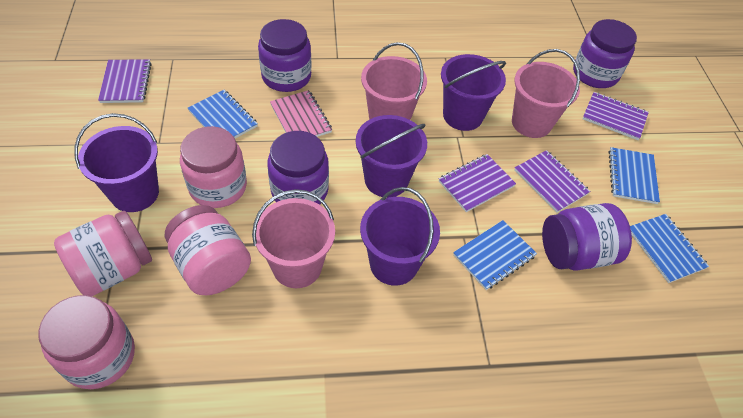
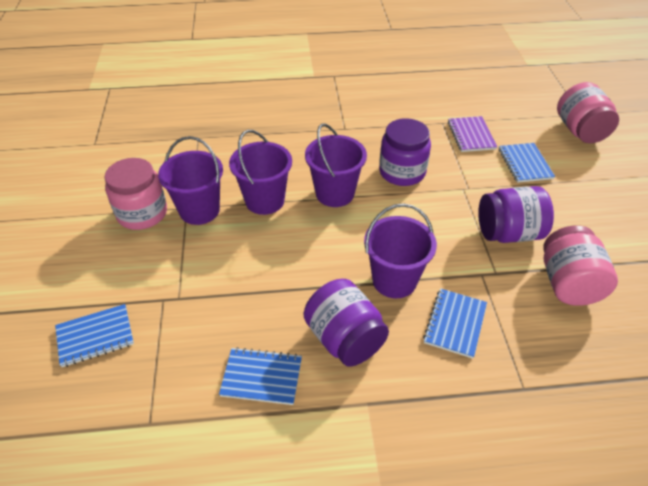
pink bucket: [252,189,335,288] [361,42,427,120] [512,49,580,138] = 3 -> none = 0
pink jar: [38,295,135,389] [54,211,152,296] [165,205,251,295] [180,126,247,208] = 4 -> [104,158,167,230] [543,225,618,306] [557,82,619,143] = 3
pink notebook: [270,90,332,137] = 1 -> none = 0
purple jar: [258,19,312,92] [267,131,329,205] [542,203,632,271] [573,19,637,88] = 4 -> [304,279,389,367] [379,118,431,186] [478,186,554,243] = 3
purple notebook: [98,59,152,103] [439,154,516,212] [514,150,590,213] [583,92,649,140] = 4 -> [448,116,497,152] = 1

